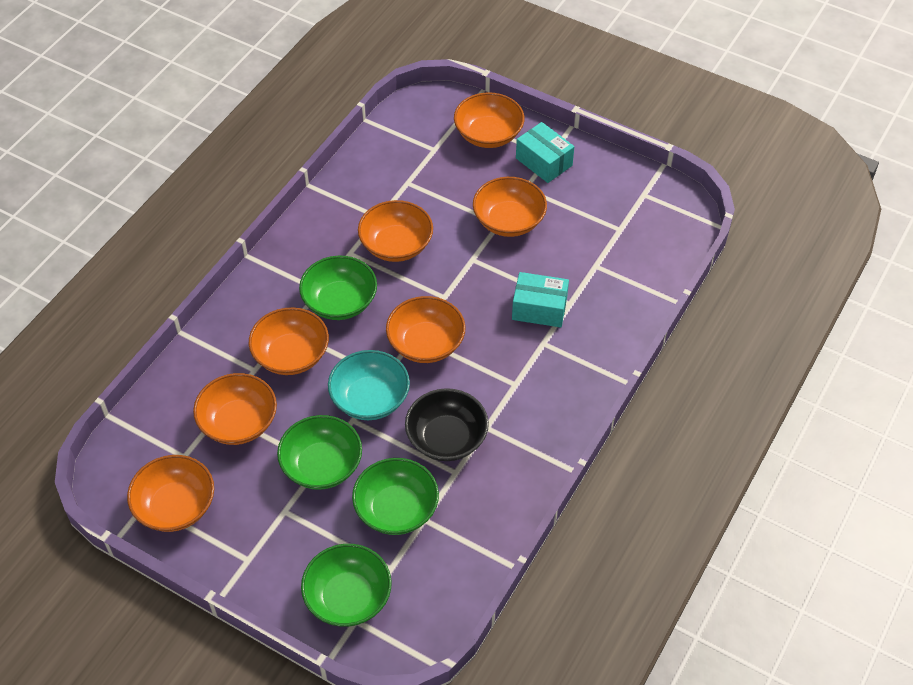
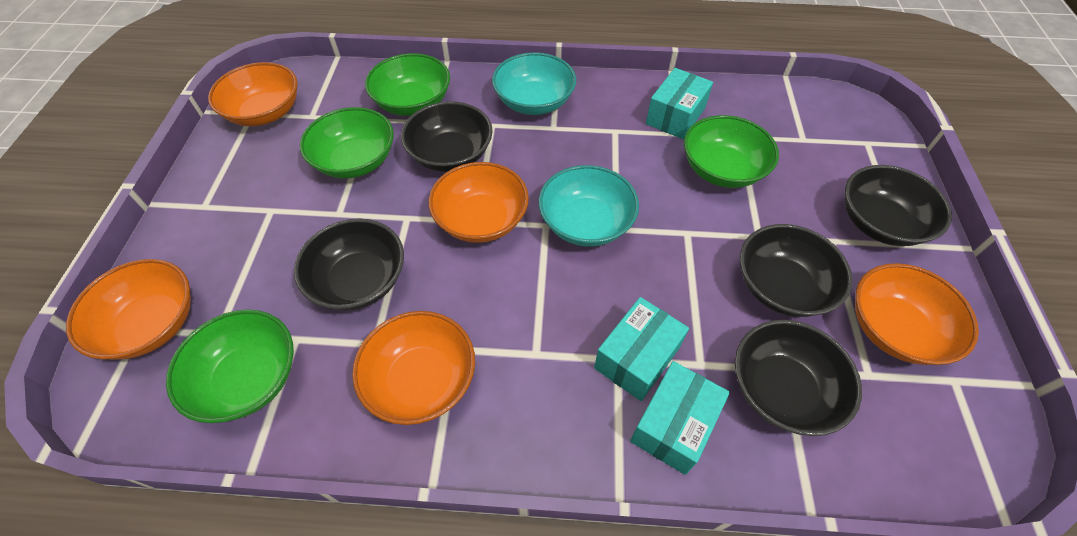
black bowl: [405,388,489,461] = 1 -> [294,218,404,311] [401,101,493,172] [735,320,862,436] [740,224,853,317] [845,165,952,246] = 5
orange bowl: [127,455,214,532] [193,373,277,445] [249,307,329,375] [358,200,433,262] [386,296,465,363] [454,92,524,148] [473,177,547,237] = 7 -> [66,259,191,360] [208,62,298,126] [352,311,475,425] [429,162,529,243] [855,263,979,365] = 5
turquoise bowl: [328,350,410,420] = 1 -> [492,52,576,115] [539,165,639,247] = 2
turquoise box: [512,272,569,327] [516,122,574,183] = 2 -> [594,297,689,401] [630,361,730,475] [646,68,713,139] = 3

